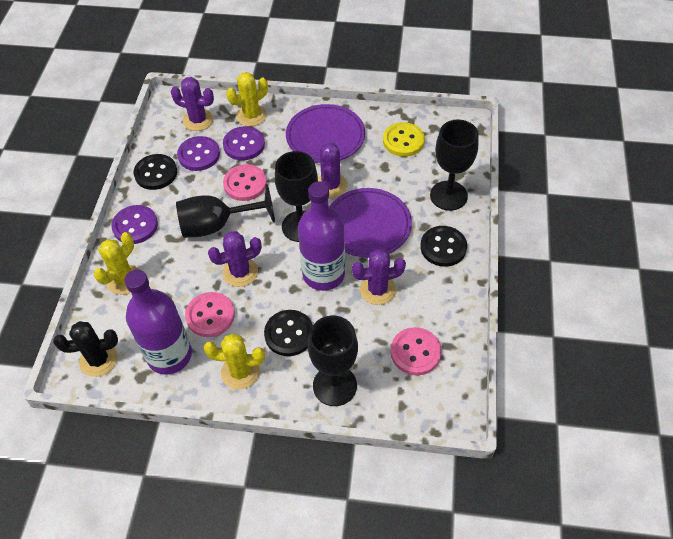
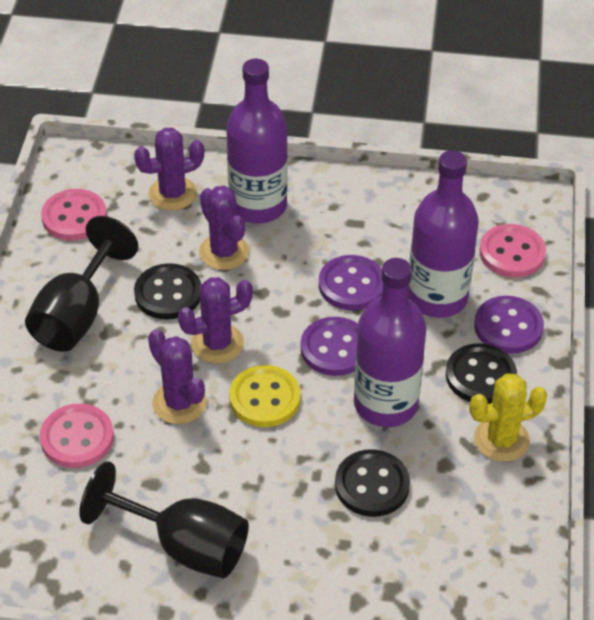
black cactus: [53,321,118,377] = 1 -> none = 0
black goblet: [176,184,275,238] [275,151,318,242] [308,316,358,406] [430,120,479,211] = 4 -> [25,216,138,352] [79,462,249,579] = 2
purple bottle: [124,269,192,375] [298,182,345,291] = 2 -> [226,59,288,224] [354,258,427,427] [408,150,479,318] = 3
purple plate: [286,104,365,163] [329,188,412,258] = 2 -> none = 0
yellow cactus: [94,232,139,295] [204,333,265,389] [226,72,268,126] = 3 -> [469,373,548,462] = 1

